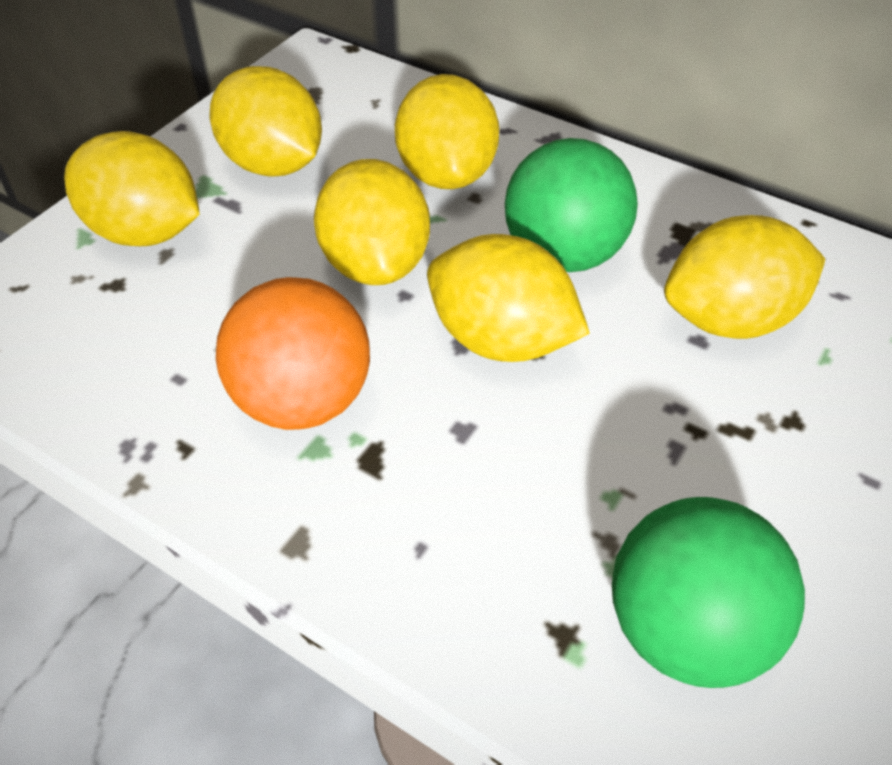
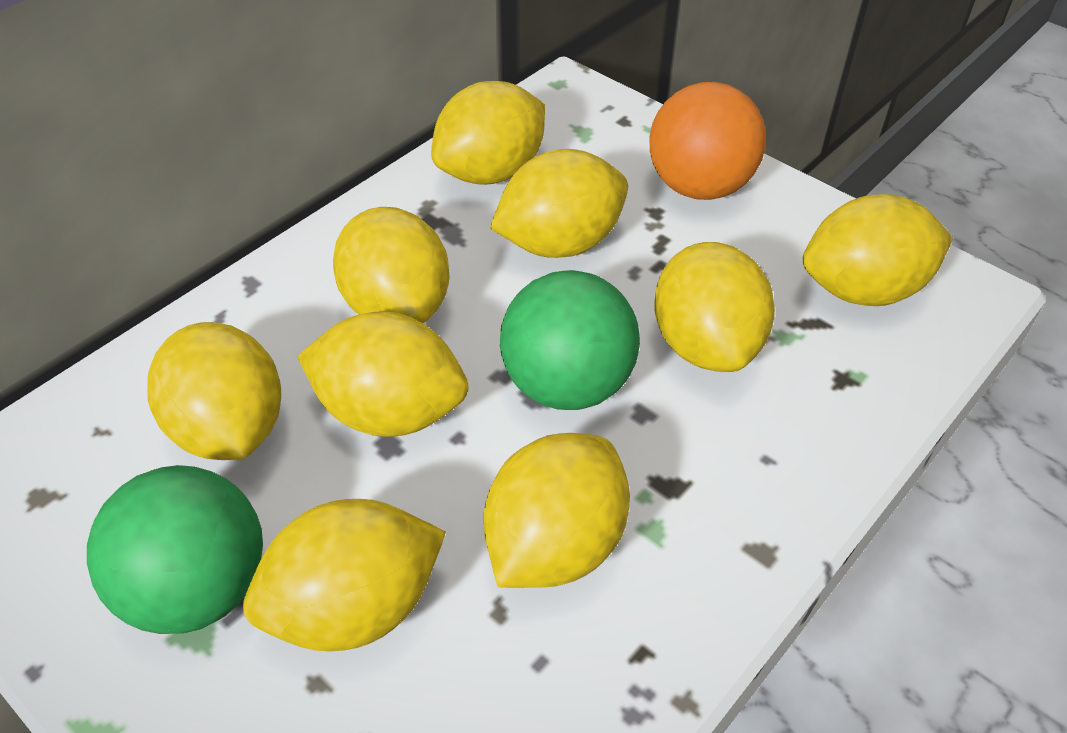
yellow lemon: [64,131,200,246] [209,66,322,176] [314,159,430,285] [395,74,499,189] [427,234,590,362] [664,215,825,339] = 6 -> [147,322,281,460] [243,499,446,651] [297,311,468,437] [333,207,449,323] [431,81,545,185] [484,433,630,588] [490,149,628,258] [654,242,775,372] [803,194,953,306] = 9

